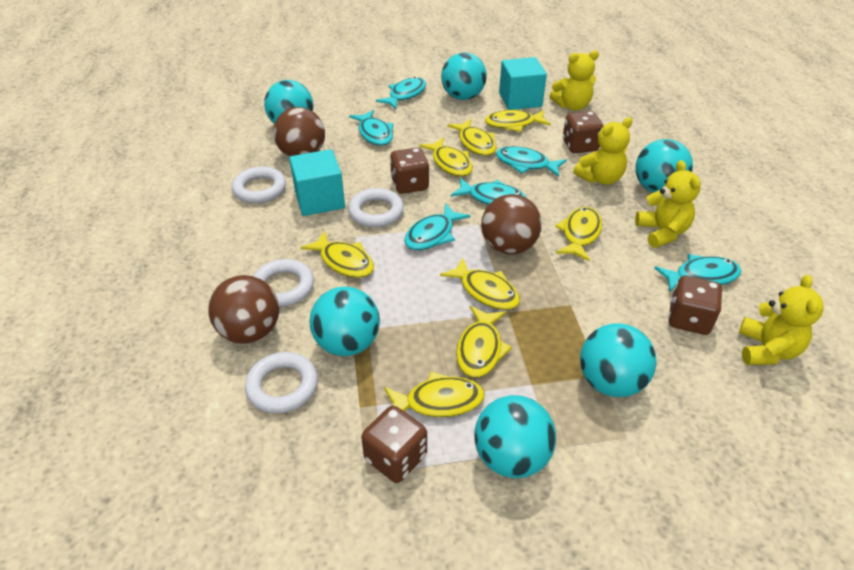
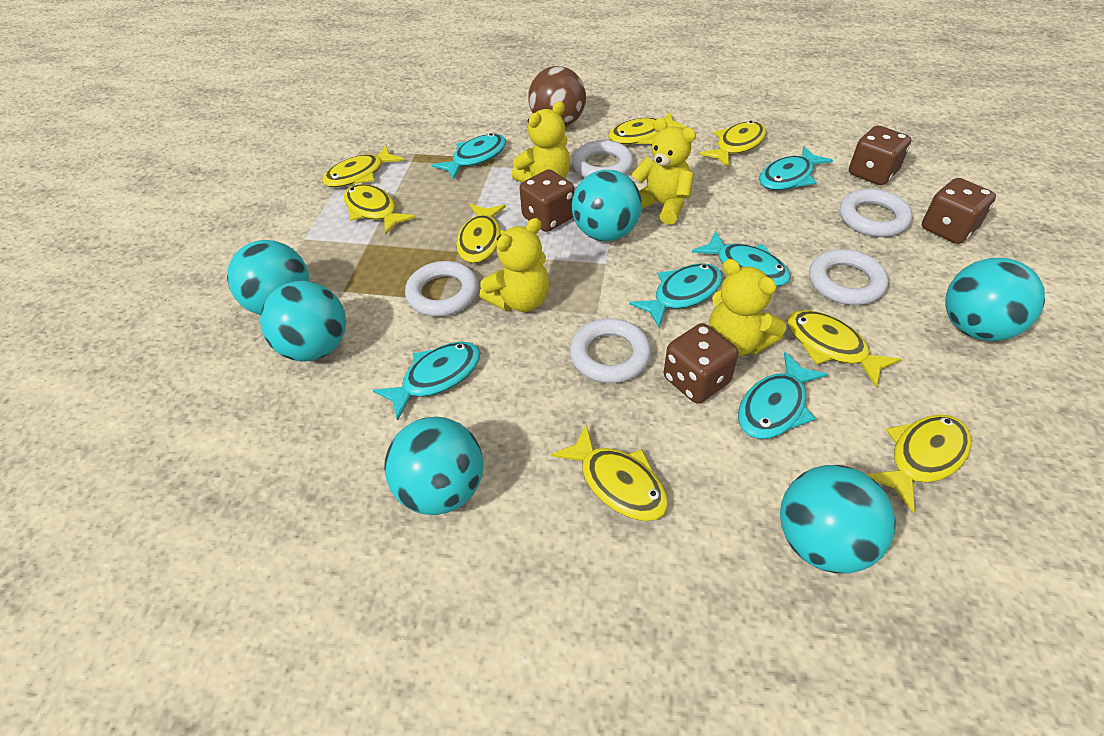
brown ball: [208,275,279,344] [273,107,325,157] [481,194,542,255] = 3 -> [528,66,586,127] = 1
turquoise cube: [289,149,345,216] [499,57,547,110] = 2 -> none = 0
white ring: [232,166,286,203] [245,352,318,414] [253,259,314,307] [348,188,404,227] = 4 -> [405,261,478,316] [570,318,651,383] [572,140,633,178] [809,249,888,305] [839,189,912,237] = 5

